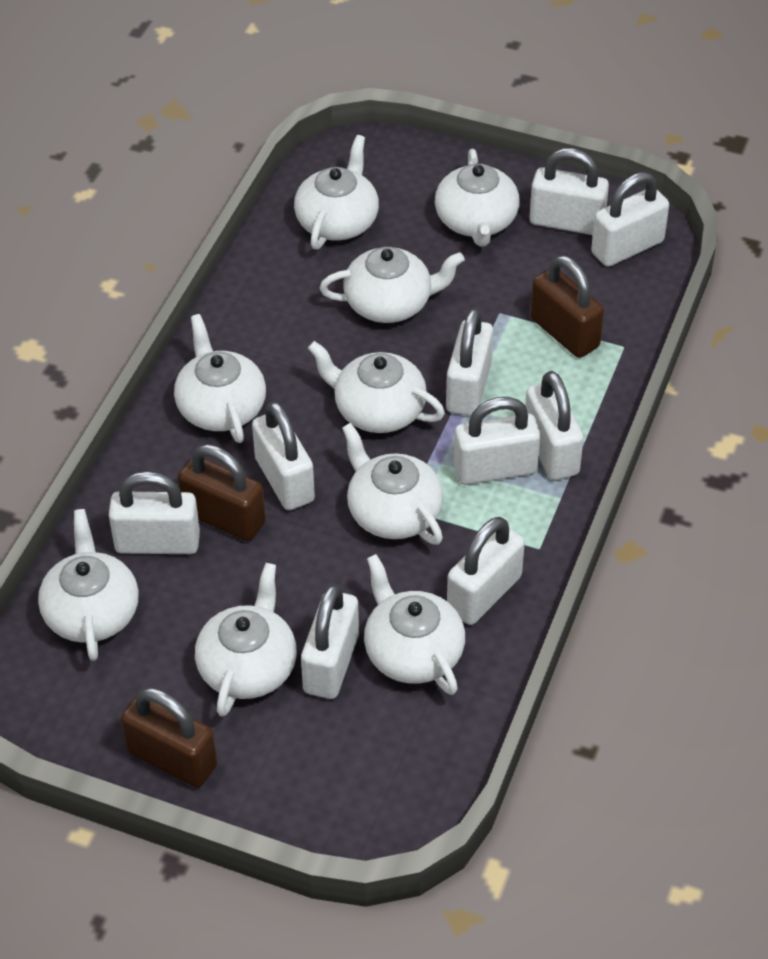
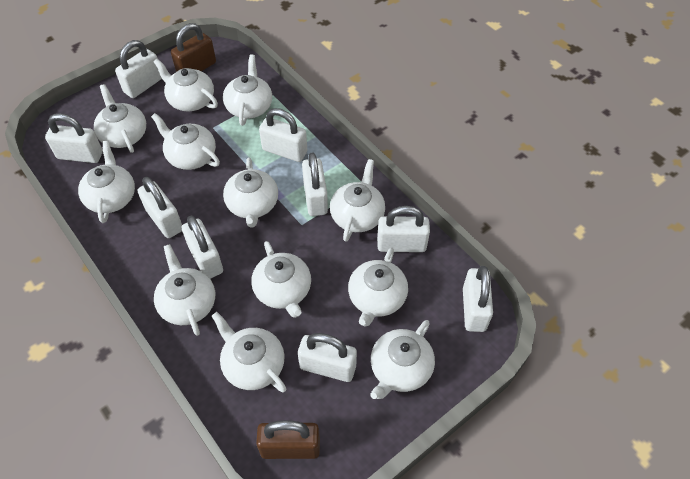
brown padlock: [121,687,217,788] [178,444,266,541] [530,255,604,358] = 3 -> [171,23,216,72] [256,420,320,459] = 2
white teapot: [38,509,139,661] [174,314,266,443] [195,563,297,717] [294,135,379,249] [308,341,445,433] [320,247,465,323] [342,423,443,545] [364,554,465,695] [435,149,519,247] = 9 -> [78,141,135,223] [94,84,146,153] [151,113,220,170] [154,59,218,111] [154,244,215,336] [212,312,287,393] [223,54,272,126] [223,157,278,228] [251,241,311,318] [330,159,385,242] [348,247,408,327] [370,320,435,399] = 12

